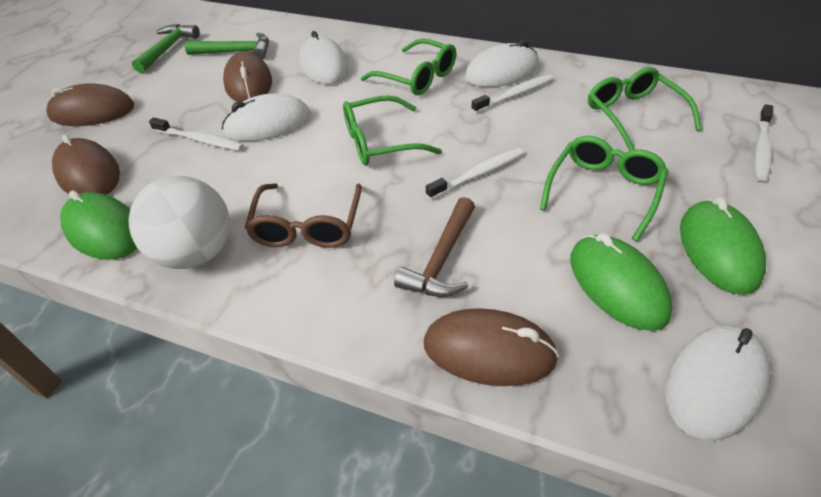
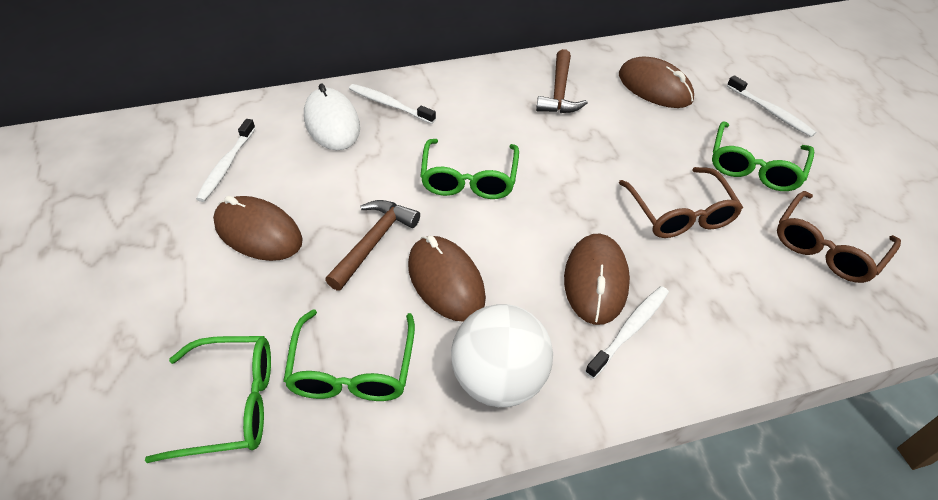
brown glasses: [245,183,362,248] = 1 -> [619,167,743,238] [777,191,901,283] = 2
brown hammer: [394,197,475,297] = 1 -> [325,200,420,291] [536,49,588,113] = 2
green hammer: [132,24,200,73] [185,33,269,60] = 2 -> none = 0
green mouse: [60,190,137,260] [570,233,673,331] [680,198,766,295] = 3 -> none = 0
white mouse: [222,94,311,141] [299,31,349,85] [465,40,539,87] [666,325,770,441] = 4 -> [304,84,360,150] = 1

